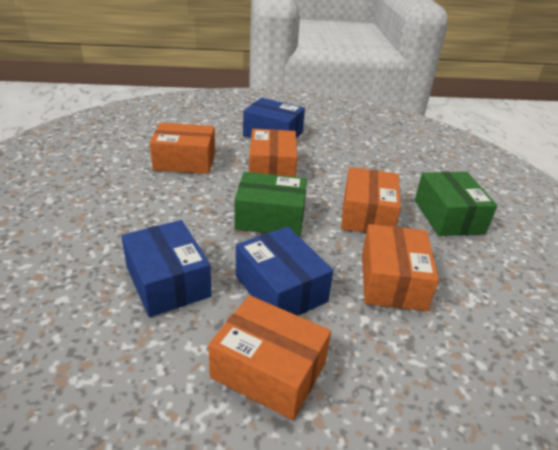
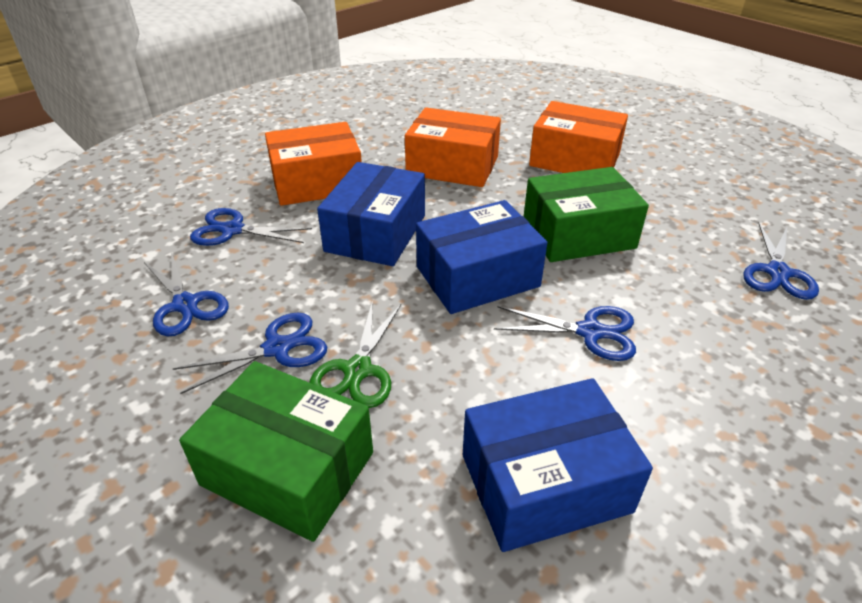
blue scissors: none = 0 -> [144,252,229,336] [173,312,327,394] [190,208,312,246] [494,306,636,361] [743,223,819,300] = 5
green scissors: none = 0 -> [309,301,401,408] = 1
orange box: [150,123,215,174] [208,295,331,420] [249,129,298,177] [341,167,401,233] [362,224,439,311] = 5 -> [265,122,362,206] [405,108,501,187] [529,101,628,173] = 3

